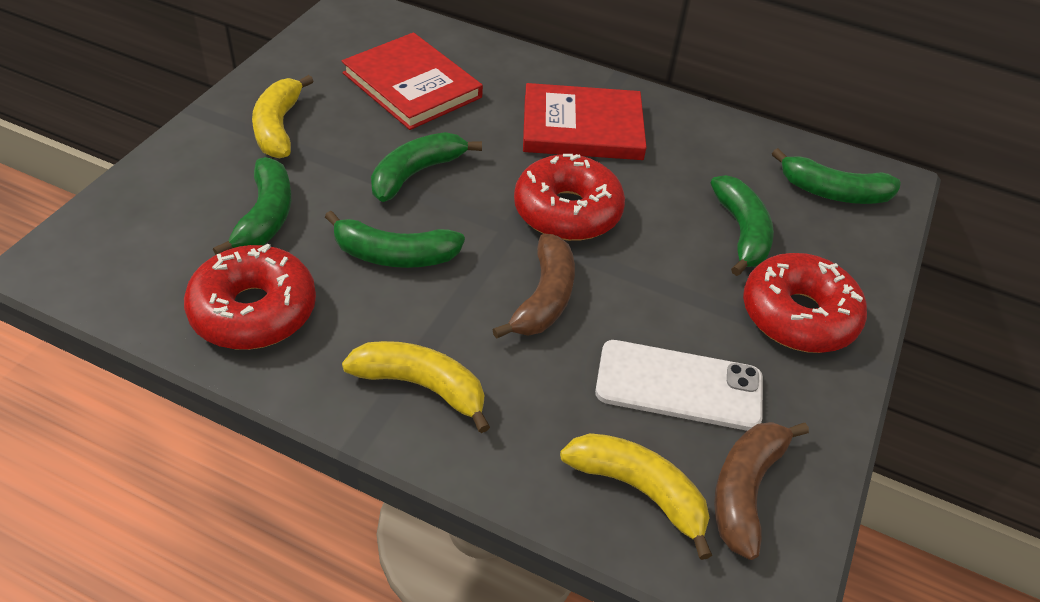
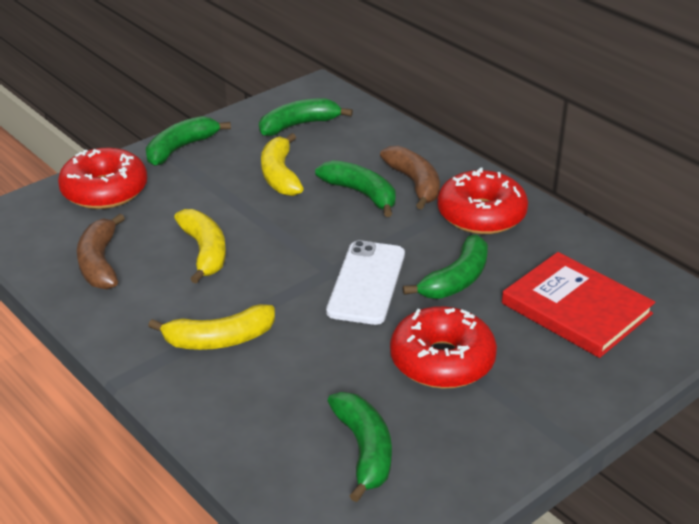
red book: [342,32,483,130] [523,83,647,160] = 2 -> [502,252,655,358] = 1

